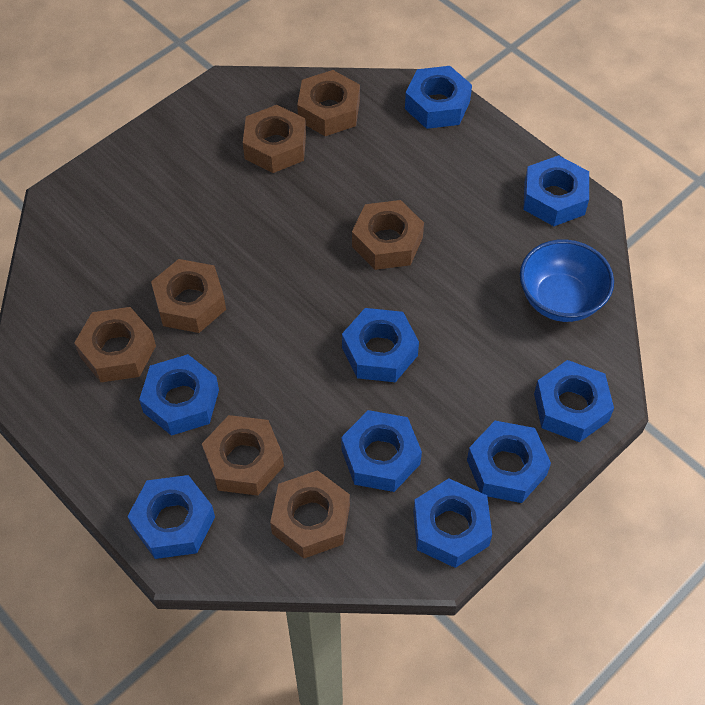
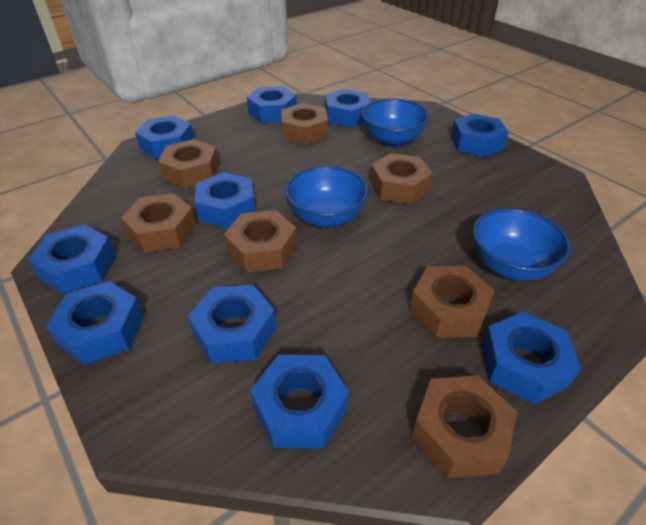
blue bowl: [520,239,614,322] = 1 -> [285,166,369,228] [362,99,429,147] [473,208,571,281] = 3
blue nut: [127,475,215,559] [139,354,219,436] [341,410,422,492] [342,308,419,382] [405,66,472,129] [413,478,492,568] [467,421,551,503] [523,155,589,226] [534,360,614,442] = 9 -> [28,224,116,294] [46,281,144,365] [135,115,194,159] [188,285,276,364] [195,172,255,228] [247,86,297,123] [250,355,349,449] [325,89,371,128] [451,113,509,157] [482,311,581,405] = 10

